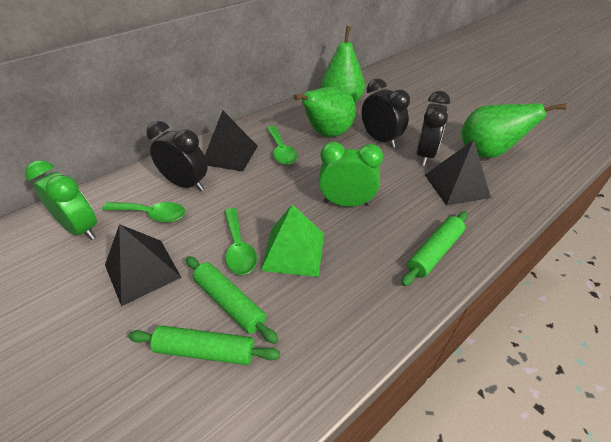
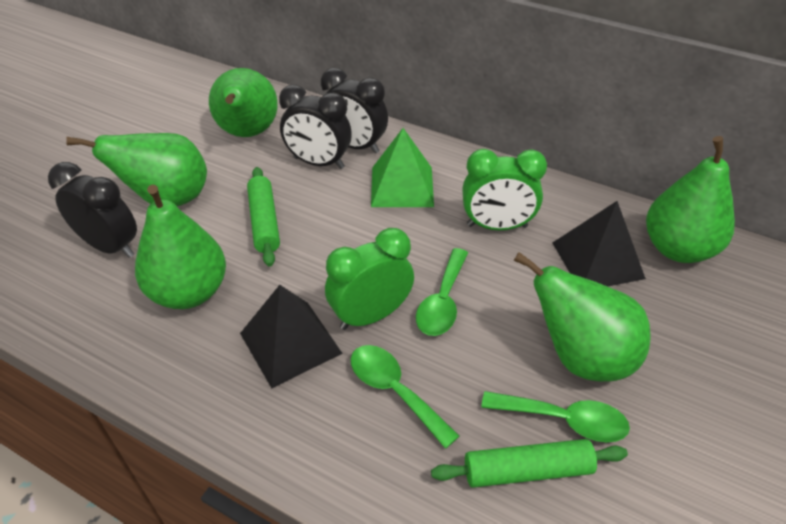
black pyramid: [105,224,181,306] [205,110,258,171] [425,140,491,206] = 3 -> [240,285,343,388] [553,201,646,286] = 2
green pear: [293,87,356,137] [321,26,365,103] [461,103,566,158] = 3 -> [66,133,207,206] [135,185,226,309] [209,68,278,137] [514,252,650,382] [646,136,735,263] = 5
green rolling pin: [128,325,280,365] [186,256,278,344] [401,211,468,286] = 3 -> [247,167,280,267] [431,439,628,488] = 2

